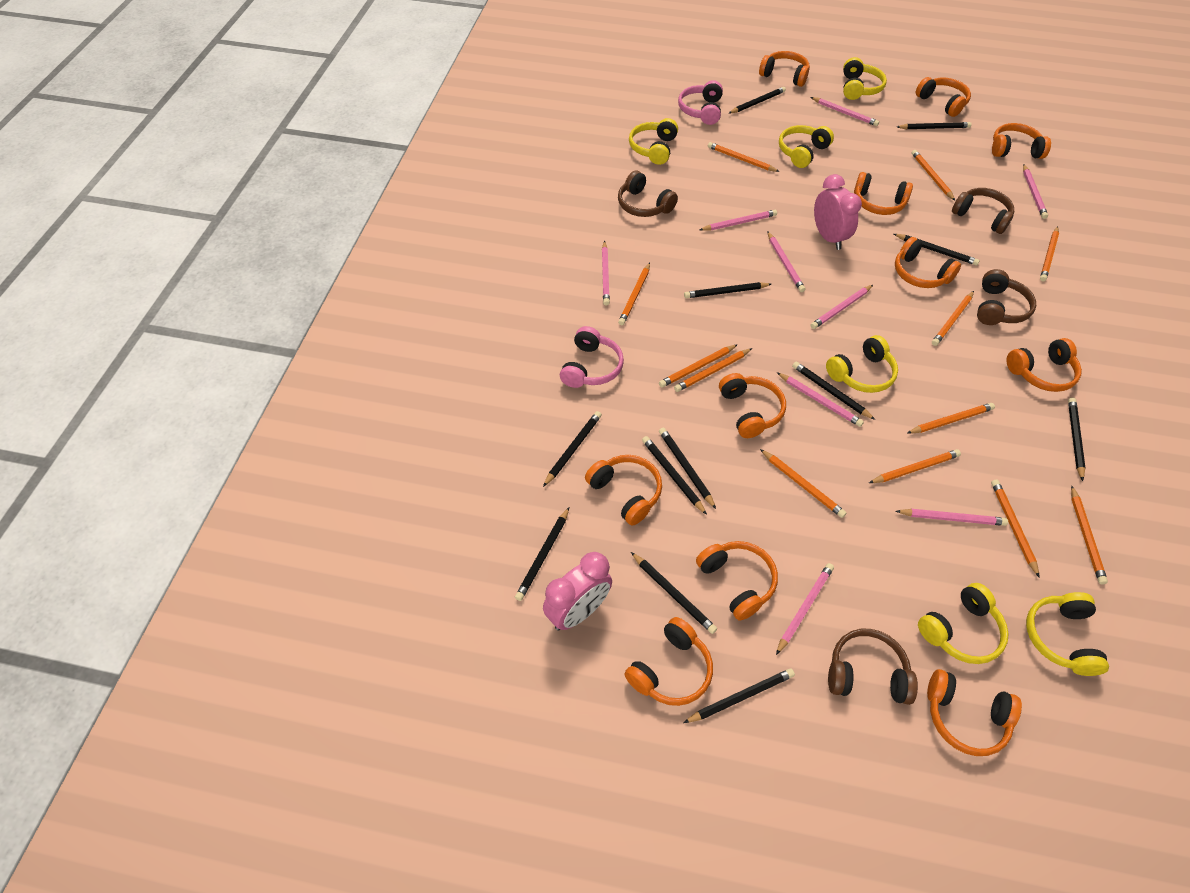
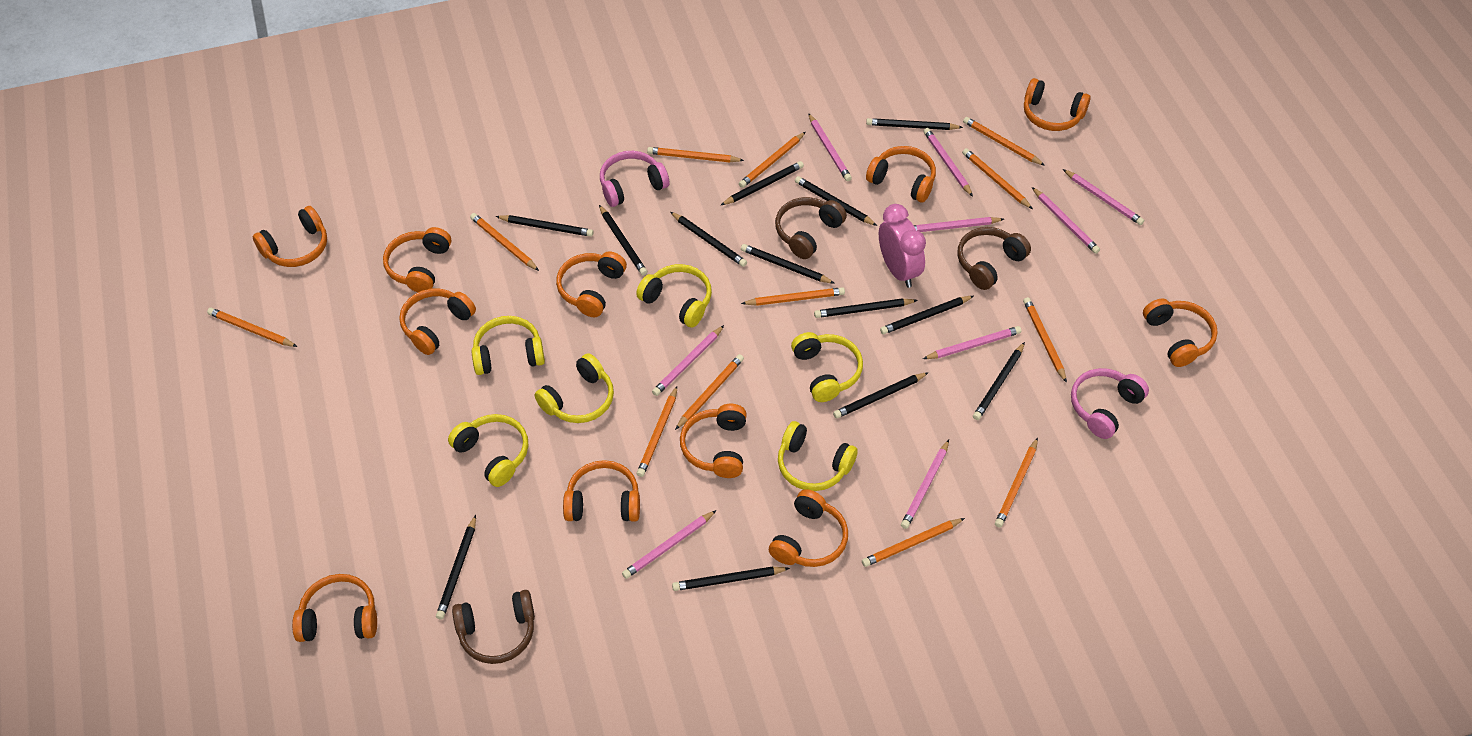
black pencil: [515,507,569,601] [543,411,602,487] [631,552,717,634] [642,436,707,515] [659,428,716,509] [684,282,771,298] [684,668,795,723] [729,87,786,113] [792,362,875,420] [894,234,980,266] [897,122,972,129] [1068,398,1086,481] = 12 -> [436,515,476,620] [495,215,594,237] [599,205,647,276] [670,212,747,267] [672,566,790,591] [721,161,804,205] [741,244,835,284] [795,176,877,226] [814,298,918,318] [833,372,929,419] [866,118,963,130] [880,296,973,334] [973,342,1025,420] = 13
brown headphones: [618,170,678,217] [828,629,918,705] [952,188,1014,234] [977,269,1037,325] = 4 -> [452,590,535,664] [775,197,847,259] [957,227,1031,290] = 3
pink clock: [543,552,612,630] [814,174,862,250] = 2 -> [879,204,926,288] = 1

